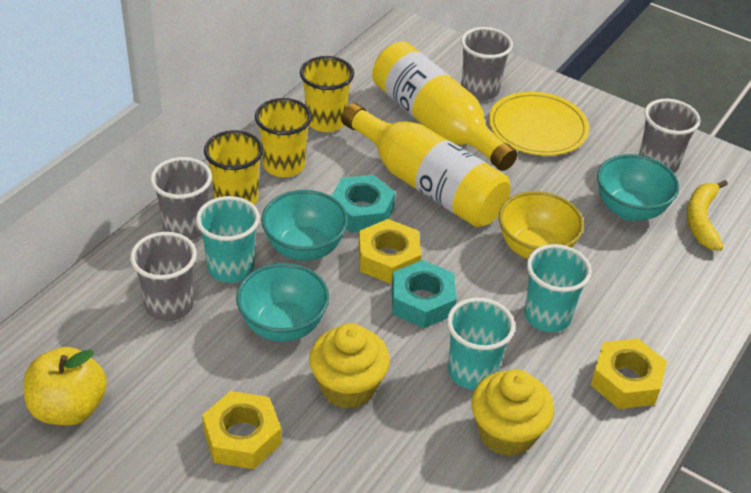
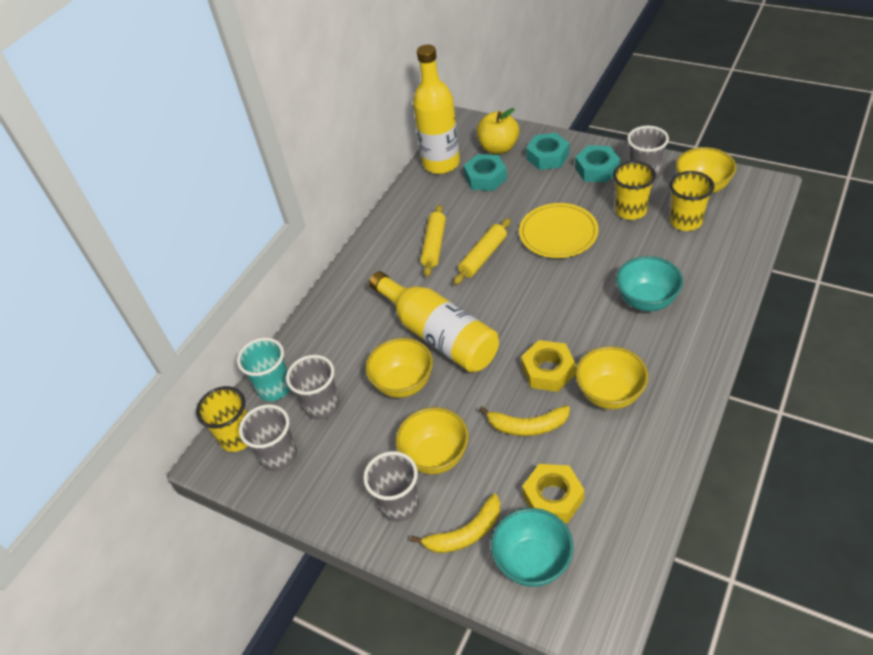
turquoise bowl: [236,263,329,342] [261,190,348,261] [597,154,679,221] = 3 -> [491,508,574,587] [616,256,683,311] = 2
turquoise cup: [196,196,260,283] [447,298,515,390] [524,244,592,332] = 3 -> [237,338,290,401] = 1
turquoise nut: [332,175,395,233] [392,260,456,328] = 2 -> [463,154,507,191] [526,133,569,170] [575,145,620,183] = 3
yellow banana: [687,180,728,251] = 1 -> [410,494,500,553] [479,406,570,436] = 2
yellow bowl: [499,191,584,259] = 1 -> [366,338,433,398] [396,407,469,474] [576,346,648,409] [676,147,737,193] = 4
yellow cupcake: [309,323,390,409] [471,369,554,456] = 2 -> none = 0
yellow nut: [202,391,282,469] [358,219,421,284] [591,338,667,409] = 3 -> [521,340,576,392] [522,464,585,523] = 2
yellow rolling pin: none = 0 -> [421,204,446,277] [453,218,511,285] = 2

